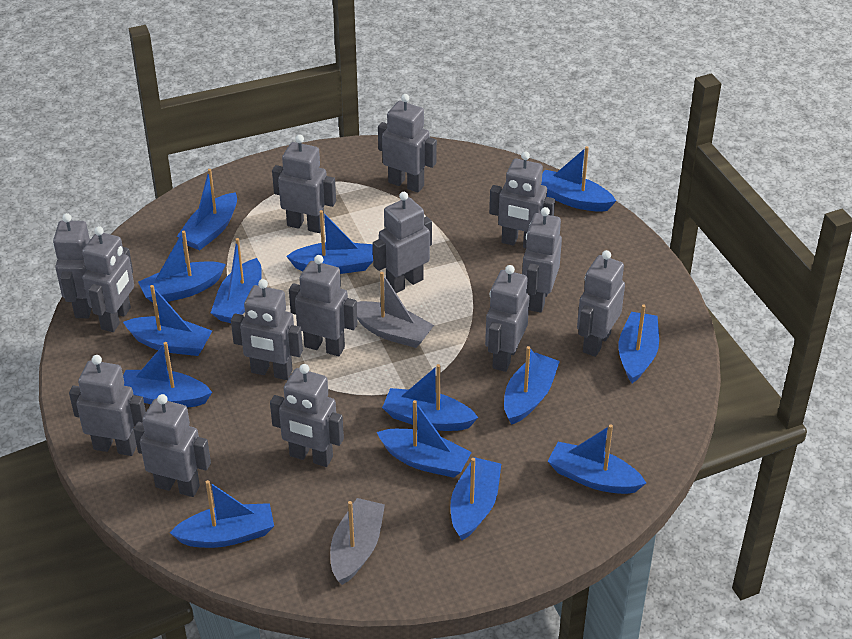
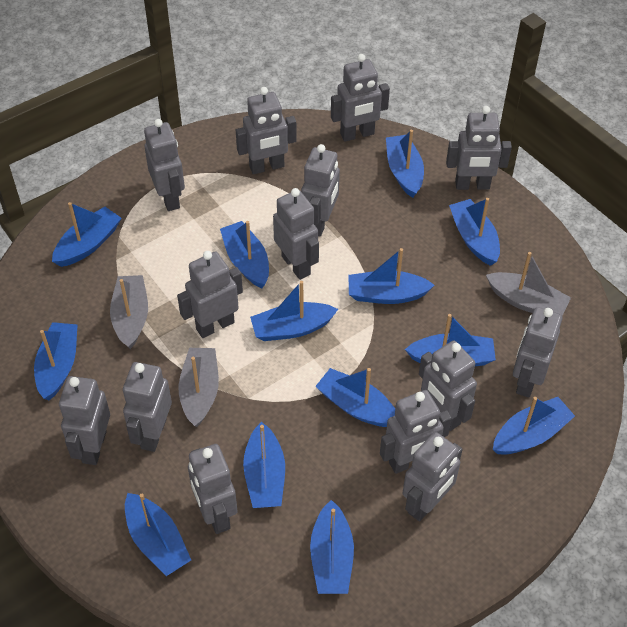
blue boat: [123,285,212,356] [123,342,212,407] [138,231,226,303] [170,480,274,548] [177,169,237,250] [211,238,262,323] [286,210,373,274] [377,400,472,478] [382,364,478,431] [451,457,501,540] [504,346,560,425] [541,146,616,212] [548,424,646,494] [618,304,659,383] = 14 -> [34,322,78,400] [52,202,121,267] [125,493,191,576] [220,221,269,288] [243,422,285,508] [250,281,338,341] [310,500,354,594] [315,368,395,427] [348,248,435,304] [386,130,424,198] [405,314,496,366] [449,198,500,266] [493,397,575,455] = 13
grey boat: [330,498,385,585] [357,272,434,348] = 2 -> [110,275,148,349] [178,348,219,427] [486,252,571,316] = 3

